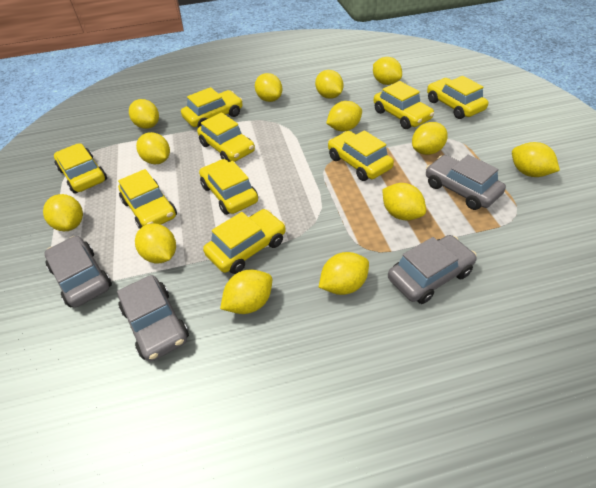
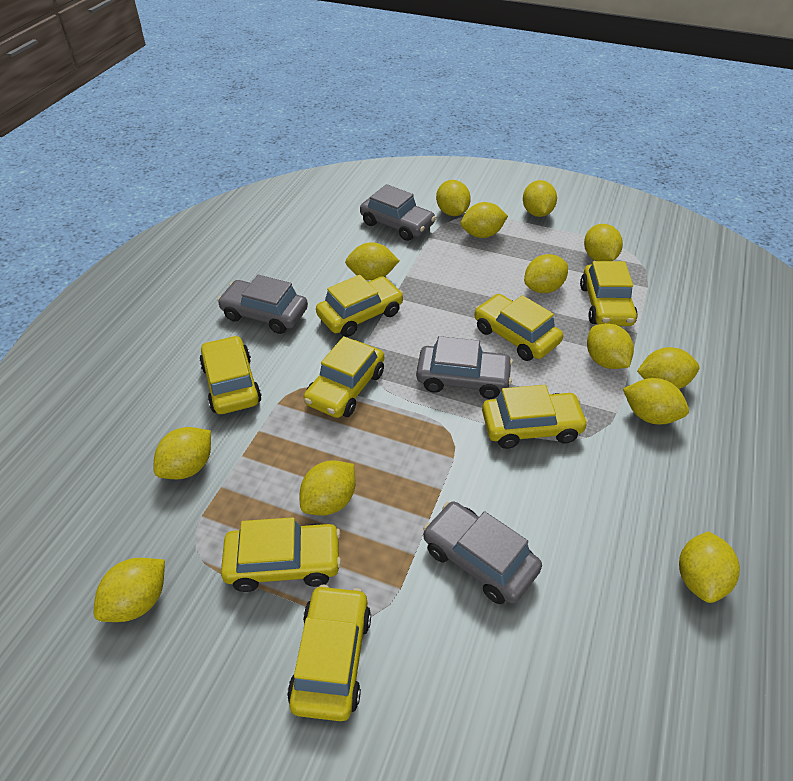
yellow car: [54,143,107,194] [118,169,177,228] [181,87,243,128] [197,112,255,162] [199,159,258,215] [203,209,286,274] [328,130,394,181] [373,81,434,129] [427,76,488,119] = 9 -> [199,335,262,414] [221,517,341,592] [287,585,371,721] [304,336,384,418] [316,275,404,337] [475,294,563,361] [482,385,588,449] [580,261,638,326] = 8

